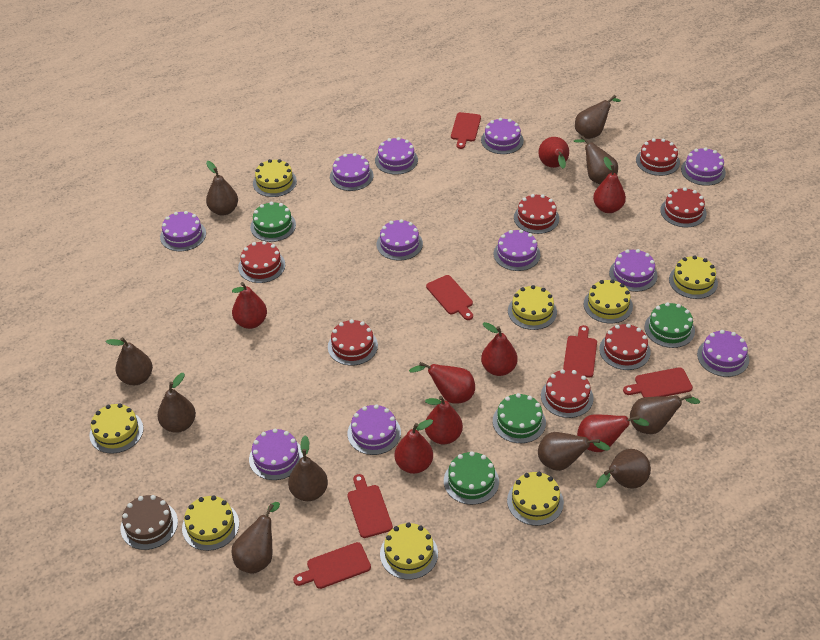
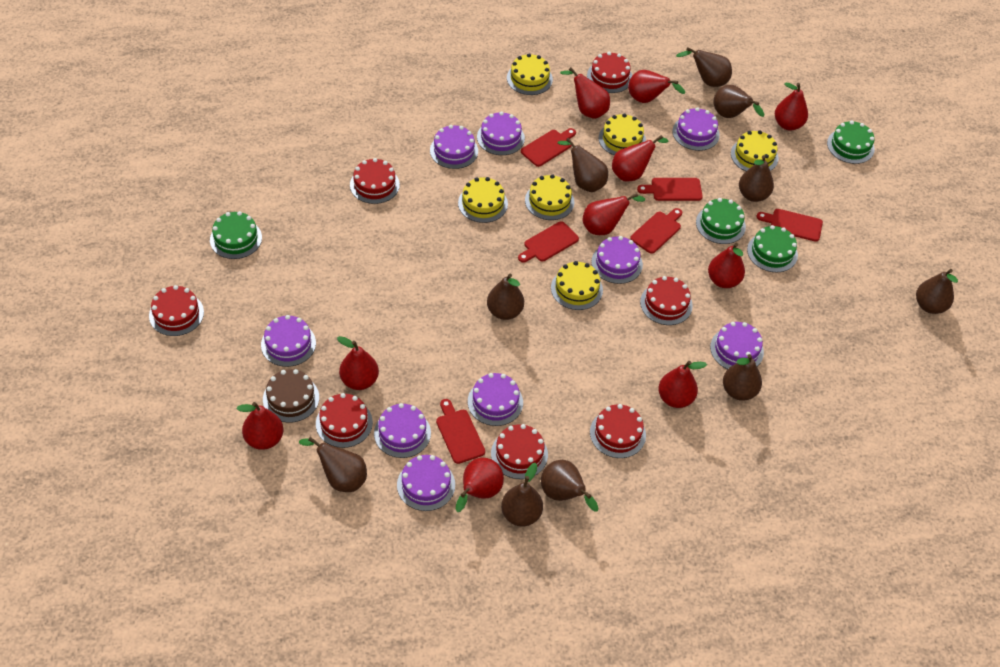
purple cake: [160,211,206,251] [249,428,303,480] [330,153,373,191] [347,404,401,455] [375,137,418,175] [377,219,423,261] [481,118,524,154] [493,229,541,271] [609,249,658,292] [681,147,726,186] [697,330,749,377] = 11 -> [261,315,316,367] [374,403,431,458] [397,455,455,511] [430,125,478,169] [468,373,523,426] [477,112,525,155] [591,236,643,284] [672,107,720,151] [710,322,764,369] = 9
red pear: [232,282,267,329] [394,419,433,474] [409,362,475,403] [425,396,463,444] [481,322,518,376] [539,137,569,169] [577,414,649,452] [593,157,626,213] = 8 -> [237,402,283,450] [337,336,379,390] [456,457,504,512] [560,67,610,119] [582,193,645,235] [612,135,668,182] [628,70,685,103] [658,361,707,408] [708,243,745,288] [775,83,808,131] = 10
yellow cake: [90,403,143,454] [182,496,239,551] [253,159,297,197] [380,522,438,580] [507,472,564,526] [508,285,557,330] [584,279,633,323] [669,256,718,299] = 8 -> [458,177,508,223] [507,54,553,95] [525,174,574,220] [551,261,603,310] [599,114,646,155] [731,130,778,171] = 6

